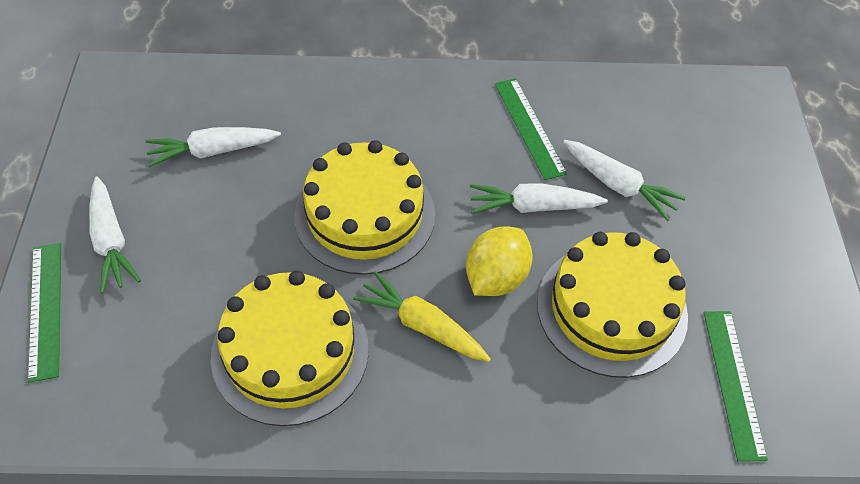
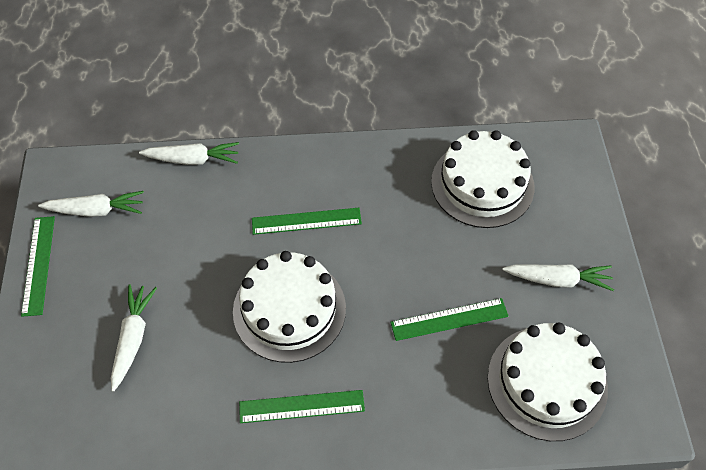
green ruler: [28,243,61,383] [495,78,567,180] [704,311,768,462] = 3 -> [21,216,55,317] [239,390,365,423] [252,208,362,235] [390,298,509,341] = 4
white cake: none = 0 -> [233,251,346,363] [431,130,535,228] [487,323,608,441] = 3
yellow cake: [211,270,369,426] [294,140,435,275] [537,232,688,378] = 3 -> none = 0
yellow carrot: [353,271,491,362] = 1 -> none = 0
yellow lemon: [466,227,533,296] = 1 -> none = 0

